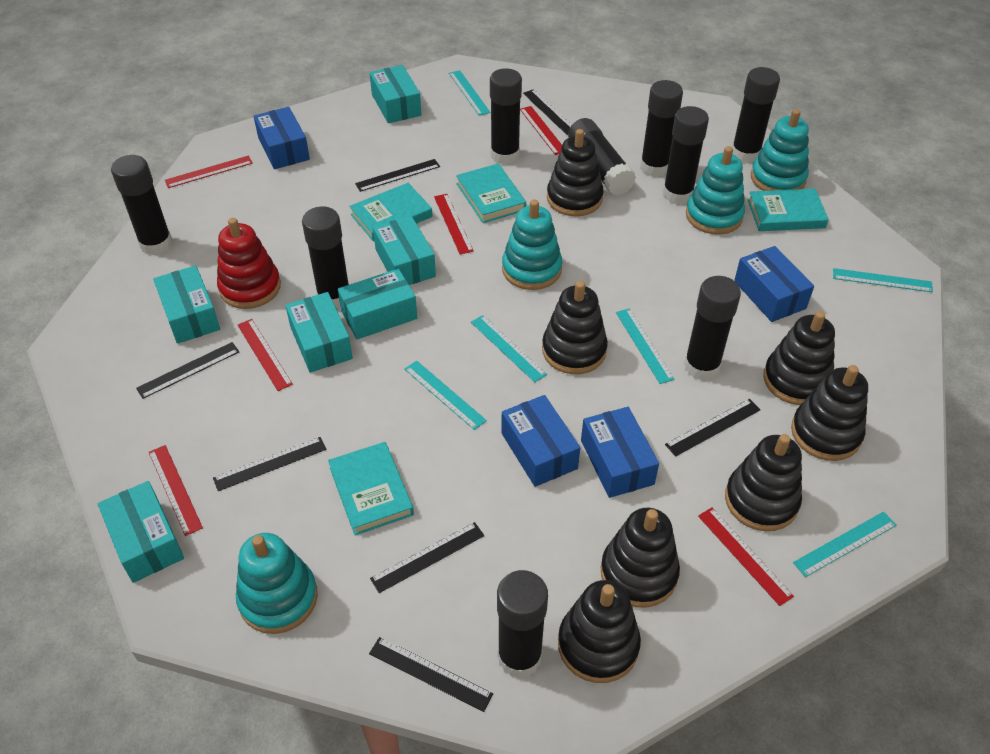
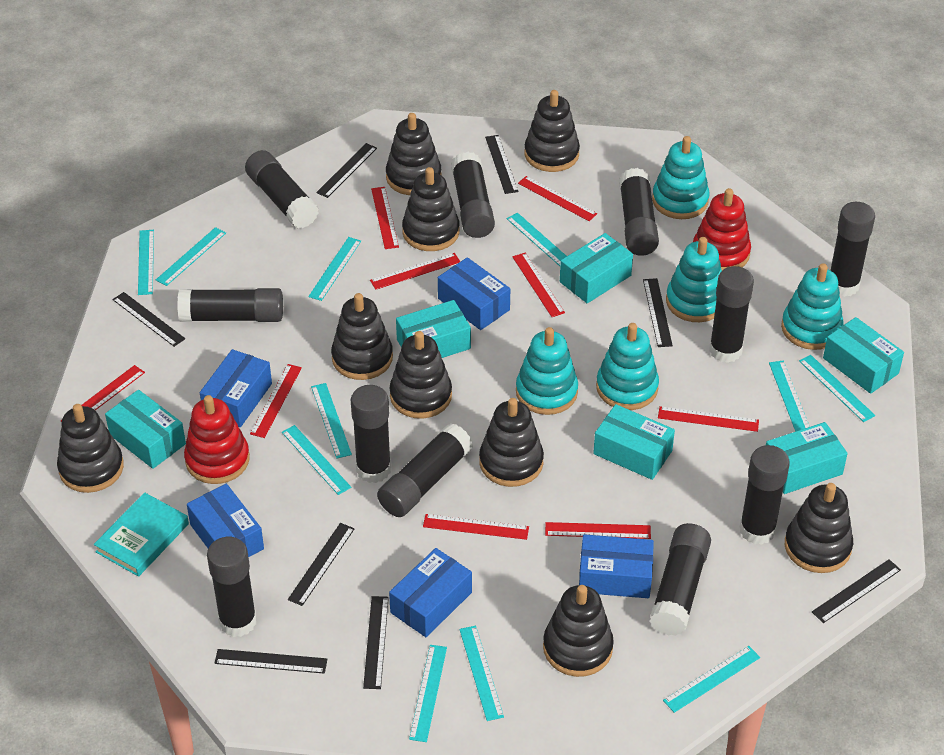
black glue stick: [111,155,172,255] [302,206,349,308] [490,68,522,165] [497,570,548,678] [568,118,636,196] [640,80,683,177] [663,106,709,204] [684,276,741,380] [732,67,780,163] = 9 -> [177,288,283,322] [207,537,257,637] [245,150,319,228] [351,385,391,483] [377,423,473,517] [451,152,495,238] [619,168,659,256] [649,523,711,636] [709,266,754,363] [740,445,790,545] [830,202,875,297] = 11
black ruler: [136,342,239,399] [213,437,326,491] [355,159,440,192] [369,637,493,712] [370,522,484,593] [523,89,572,135] [665,399,760,457] = 7 -> [113,292,185,347] [214,649,327,674] [288,523,355,606] [316,143,377,198] [363,596,389,689] [485,135,518,194] [643,278,673,347] [812,559,901,623] = 8
black stacking toy: [542,281,608,374] [547,129,603,216] [558,580,641,683] [601,508,680,608] [725,434,802,531] [763,311,835,405] [791,365,868,461] = 7 -> [57,404,124,493] [331,293,393,380] [386,113,442,195] [390,331,452,419] [402,167,459,251] [479,398,544,487] [525,90,580,172] [543,585,614,677] [785,483,853,573] = 9
blue box: [254,107,310,169] [501,395,580,487] [581,407,659,498] [734,246,814,322] = 4 -> [187,484,264,557] [200,349,272,427] [389,548,472,637] [438,257,510,330] [579,534,654,598] = 5
red ruler: [149,445,203,536] [165,155,253,188] [238,319,293,391] [434,194,474,255] [520,106,562,155] [698,507,794,606] = 6 -> [61,365,145,422] [250,364,302,438] [370,253,460,290] [371,187,399,249] [423,514,529,540] [512,253,565,317] [518,176,597,221] [545,522,651,539] [658,406,759,432] = 9
red stacking toy: [217,218,281,309] = 1 -> [184,395,250,484] [693,188,751,270] = 2
turquoise book: [328,442,414,535] [349,183,433,241] [456,163,526,223] [748,189,829,231] = 4 -> [94,492,189,577] = 1
turquoise ruler: [405,361,487,430] [449,70,491,116] [471,315,547,382] [616,308,675,384] [793,511,896,577] [833,268,933,292] = 6 -> [138,230,154,295] [156,227,226,286] [282,425,351,495] [308,237,361,301] [311,383,352,458] [409,645,447,742] [459,626,504,721] [506,213,567,266] [663,646,760,713] [769,361,810,432] [799,355,875,422] = 11
turquoise stacking toy: [236,533,318,634] [502,199,562,290] [686,146,745,235] [751,109,809,191] = 4 -> [516,327,578,415] [596,323,659,410] [652,136,709,219] [666,237,722,322] [781,263,843,350] = 5

